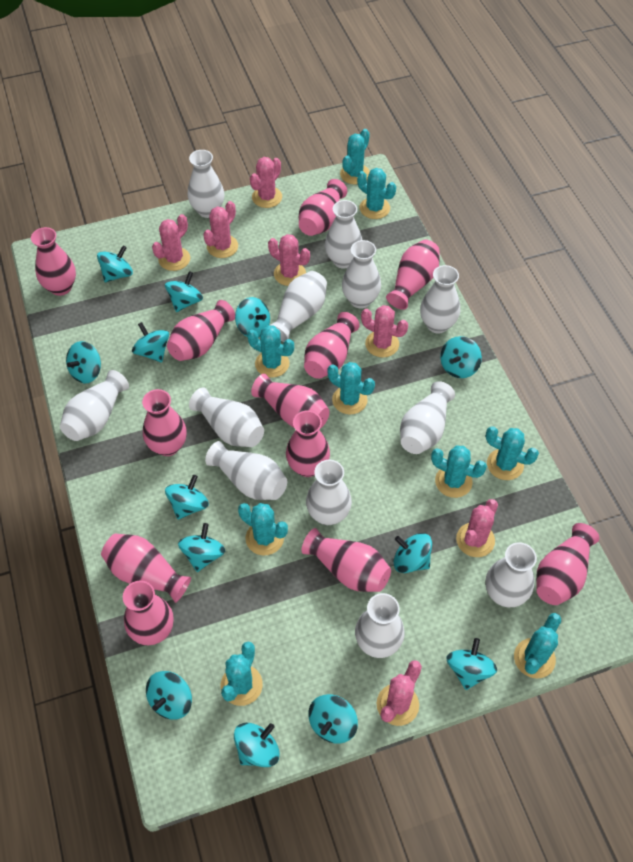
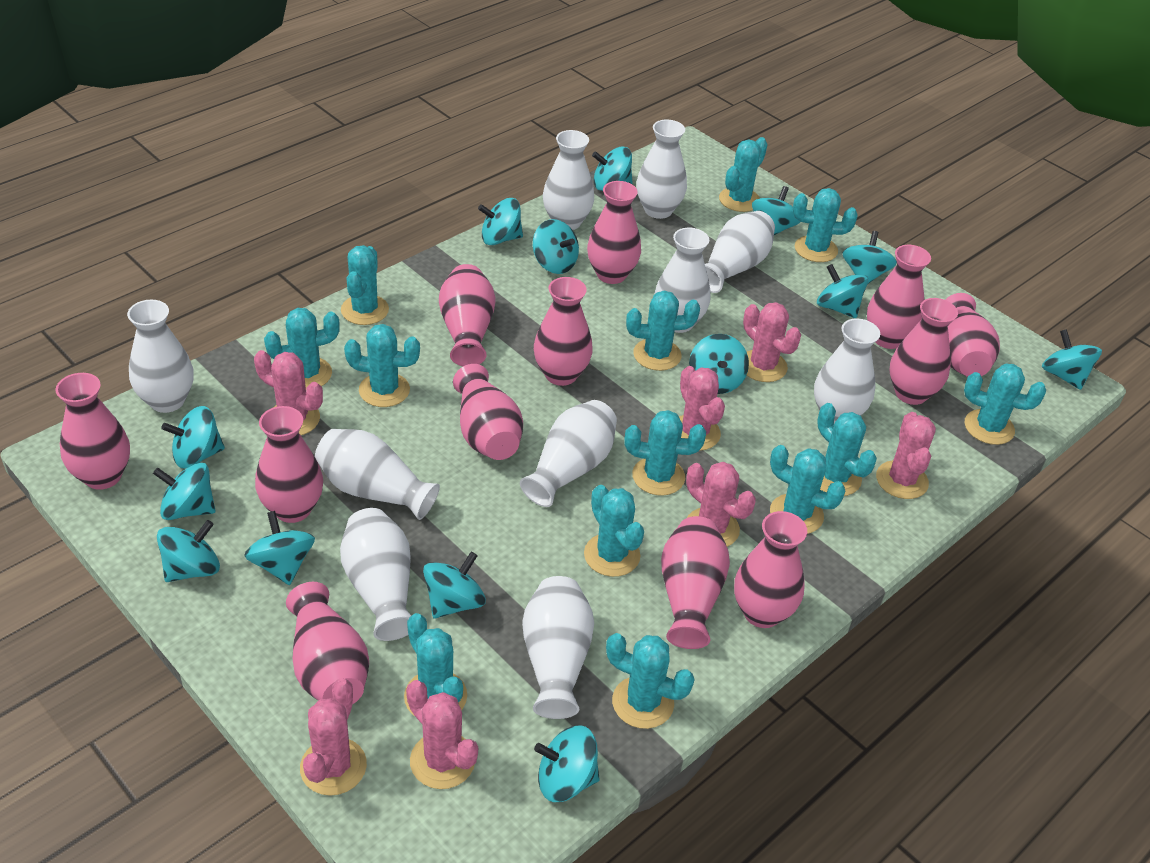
turquoise cactus: [221,641,263,706] [238,503,288,556] [247,325,294,378] [327,362,375,415] [340,129,370,184] [357,168,396,219] [431,446,487,498] [486,426,539,480] [514,613,561,679] = 9 -> [264,308,340,388] [341,245,389,325] [344,324,420,407] [404,613,467,715] [584,485,644,577] [606,633,695,729] [624,410,706,496] [626,290,700,371] [719,137,768,212] [770,445,845,534] [793,188,858,262] [817,403,877,496] [964,364,1046,445] = 13
turquoise spinning top: [66,341,101,384] [97,246,133,282] [132,322,169,362] [146,671,192,719] [165,271,203,312] [165,475,209,520] [178,523,225,572] [234,723,280,767] [235,297,270,338] [308,694,358,743] [394,533,432,573] [440,336,482,378] [446,638,497,690] = 13 -> [153,463,216,520] [157,520,220,582] [161,406,225,469] [244,511,315,585] [423,552,486,619] [478,198,523,245] [533,219,579,274] [534,725,600,802] [592,146,632,191] [689,334,749,394] [752,186,800,235] [817,264,868,318] [842,231,897,284] [1042,329,1102,390] = 14
white vase: [60,370,129,441] [188,150,224,218] [189,388,264,447] [205,441,287,500] [270,271,327,342] [306,460,352,525] [325,200,362,268] [342,240,381,309] [355,593,405,658] [400,381,455,454] [420,265,460,333] [486,542,537,607] = 12 -> [127,300,193,413] [315,429,440,520] [340,508,412,641] [520,400,617,507] [522,576,594,719] [543,130,594,230] [636,120,687,219] [655,228,710,333] [705,211,775,293] [814,318,880,423] = 10

